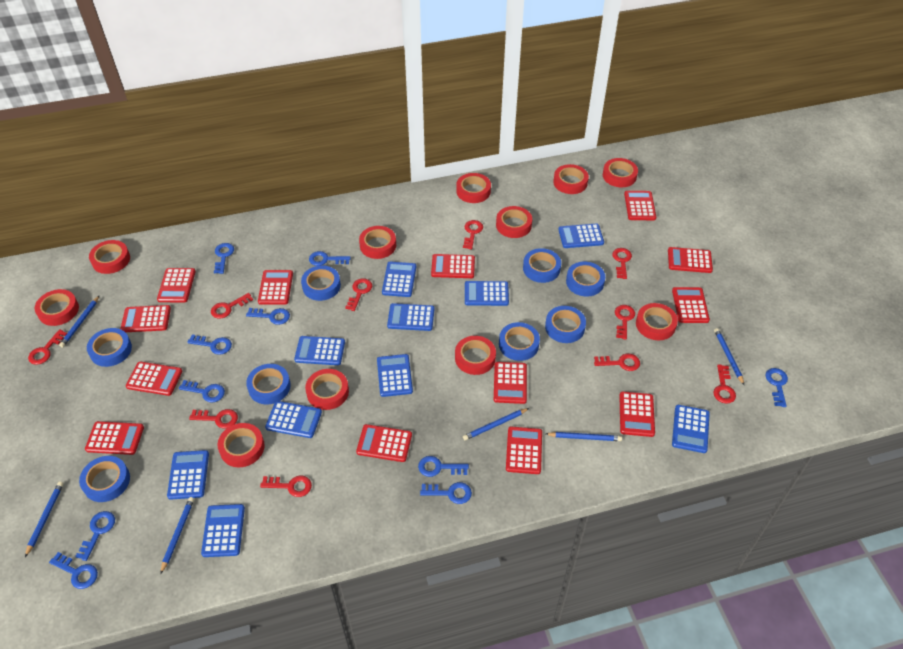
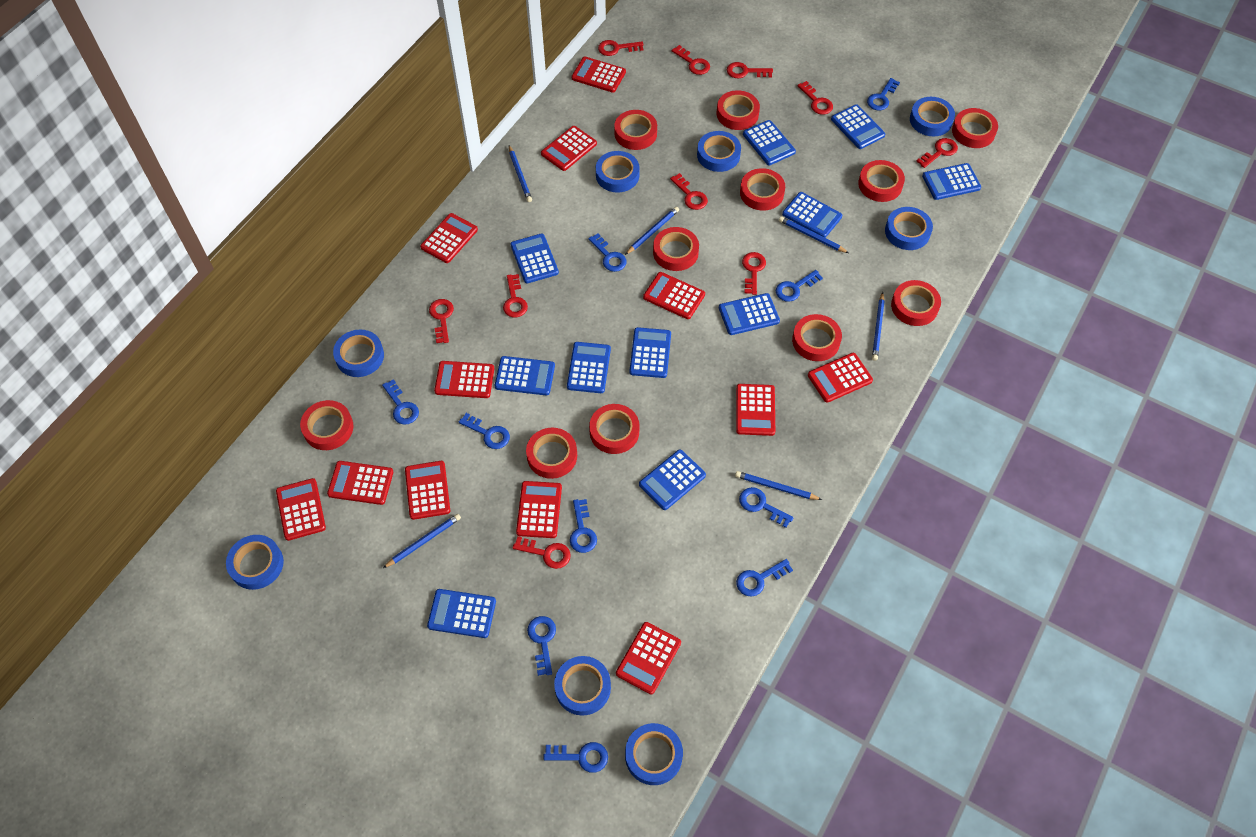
blue calculator: [167,450,209,500] [201,504,245,557] [265,401,322,438] [294,336,345,365] [377,354,413,397] [382,261,416,297] [387,303,435,331] [465,281,509,306] [558,224,604,248] [672,405,710,453] = 10 -> [427,589,496,638] [495,356,555,395] [510,233,559,283] [567,342,611,393] [630,327,671,378] [639,450,706,510] [719,293,780,335] [743,120,796,165] [782,192,842,238] [831,104,885,149] [922,163,981,200] = 11
red calculator: [85,421,144,455] [121,305,171,332] [126,362,182,396] [157,268,196,302] [258,270,293,305] [356,424,412,462] [431,254,475,278] [494,362,527,404] [506,427,542,474] [619,392,655,437] [624,191,656,220] [668,247,713,273] [672,287,710,323] = 13 -> [276,478,326,541] [327,461,393,505] [405,461,450,520] [420,213,478,263] [434,361,494,398] [516,481,562,538] [541,126,597,171] [571,57,626,93] [616,622,681,695] [643,272,705,319] [736,384,775,436] [808,353,873,403] = 12

